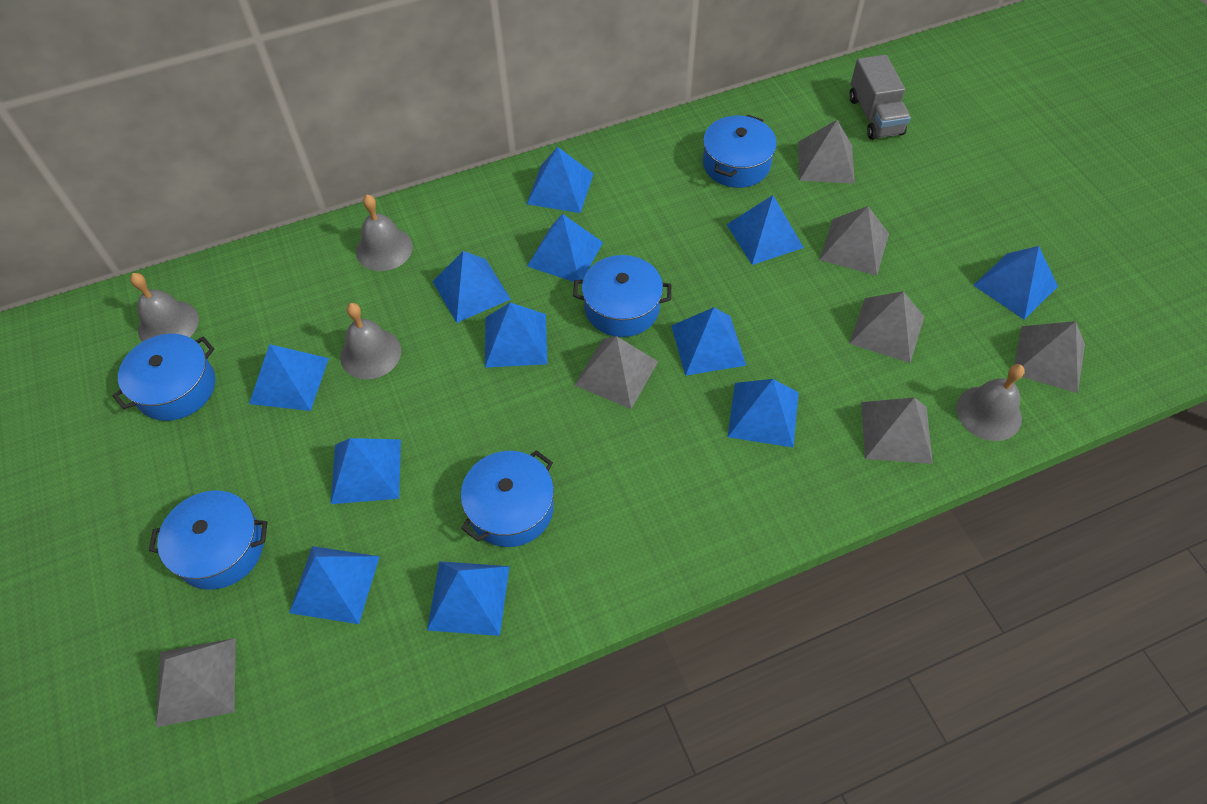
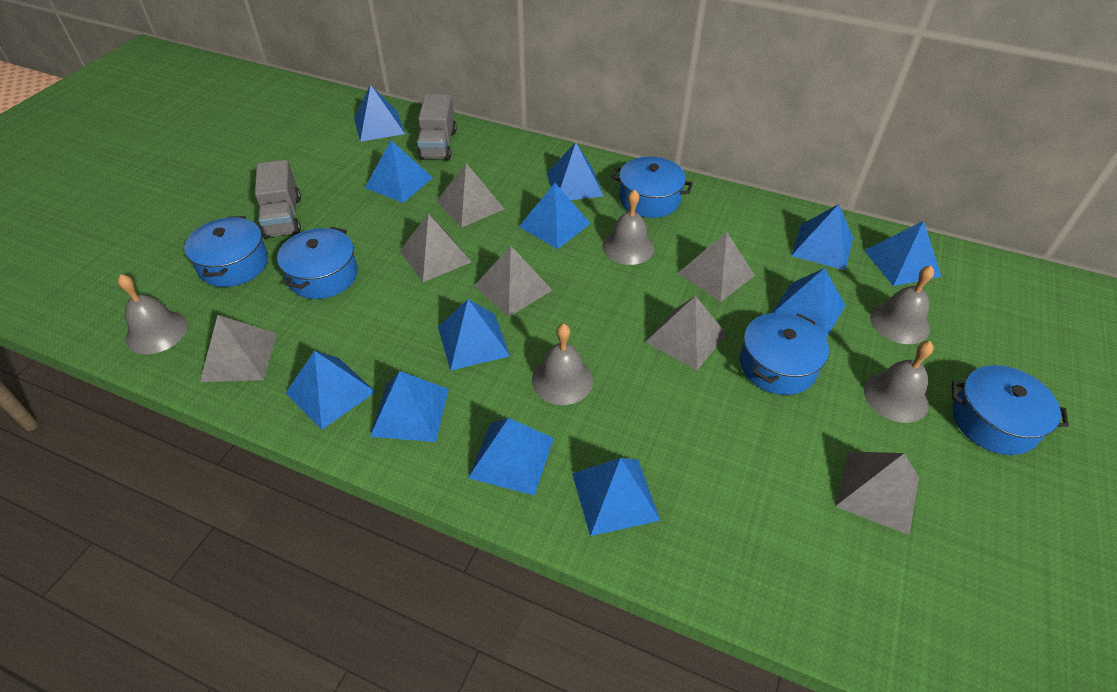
grey bell: [130,273,199,342] [340,303,401,379] [356,195,413,271] [956,364,1025,441] = 4 -> [118,274,188,354] [532,324,593,405] [603,189,654,265] [864,341,934,423] [870,266,934,344] = 5
grey truck: [849,55,911,140] = 1 -> [255,160,301,239] [417,94,457,161] = 2

